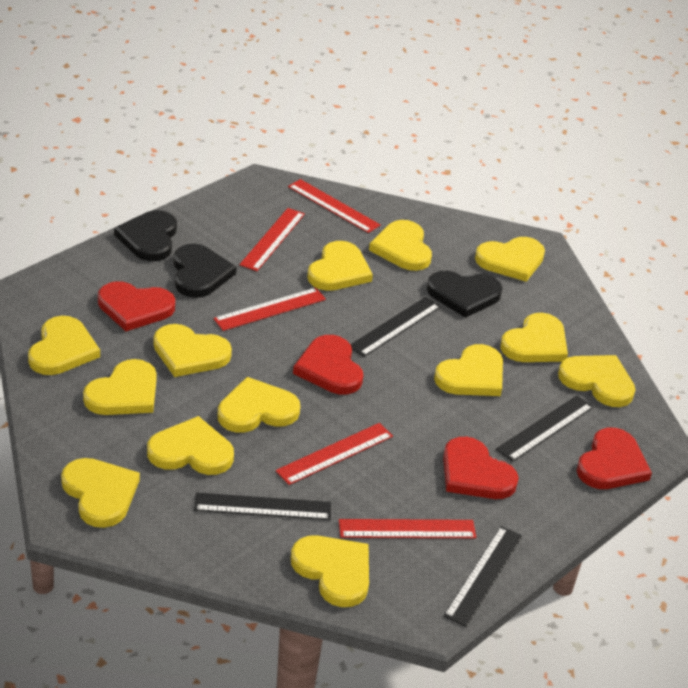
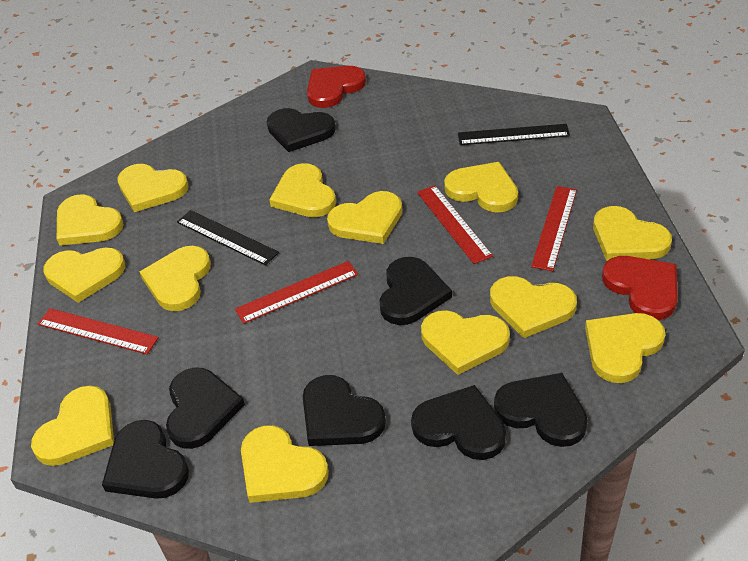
black heart: [114,210,177,261] [174,244,237,298] [427,271,502,318] = 3 -> [102,420,189,499] [166,367,245,449] [267,108,336,152] [303,375,386,446] [380,257,452,325] [411,385,506,460] [494,373,588,447] = 7
black ruler: [194,493,331,520] [350,297,441,357] [444,526,522,627] [496,395,593,462] = 4 -> [177,210,279,266] [458,124,570,145] = 2
red heart: [98,281,175,331] [293,335,363,395] [443,437,519,499] [576,428,652,489] = 4 -> [307,66,366,108] [602,256,678,320] = 2
red ruler: [213,288,326,331] [239,208,305,271] [276,423,393,485] [288,179,381,233] [339,519,476,538] = 5 -> [38,308,159,354] [235,261,358,324] [417,185,493,264] [531,186,577,271] = 4

